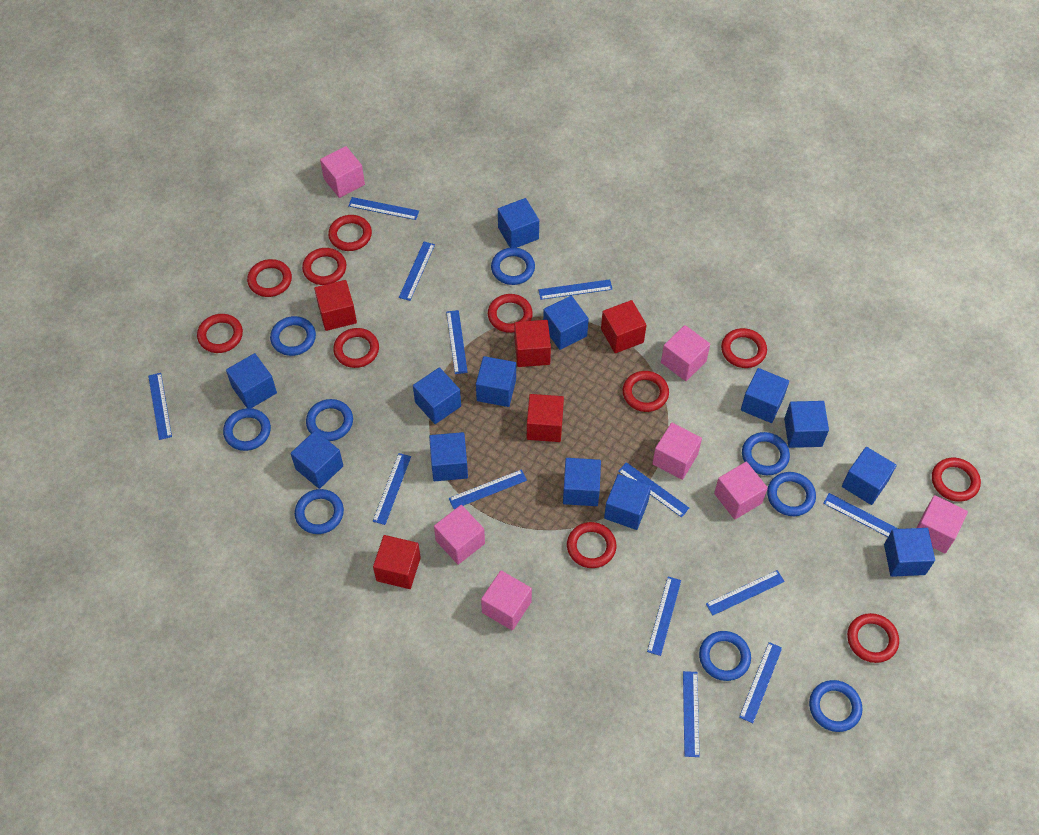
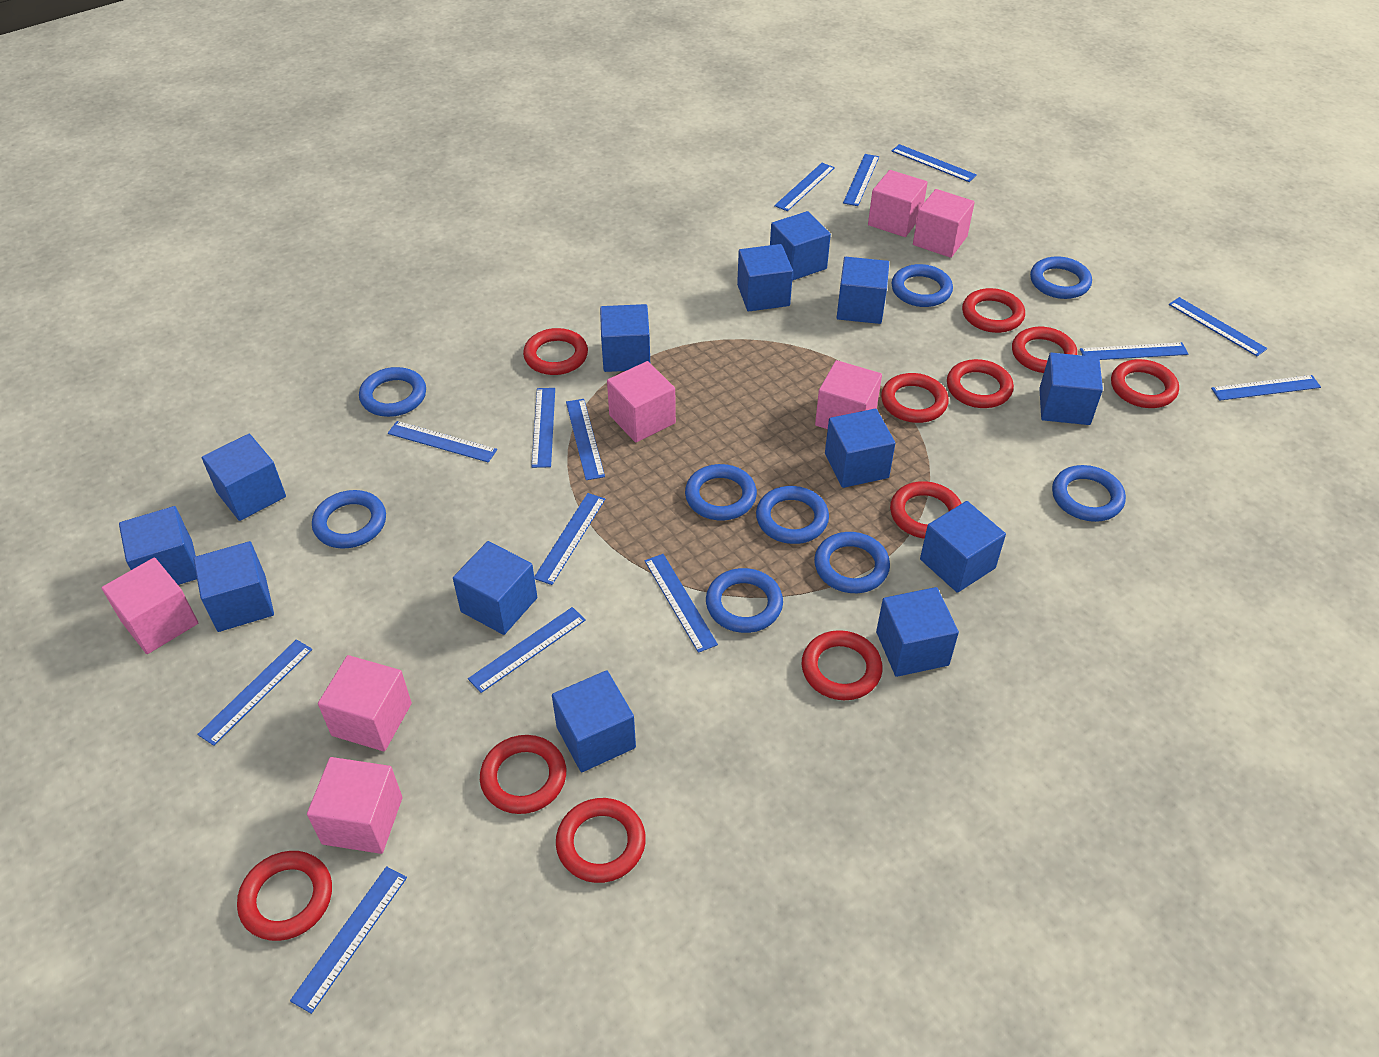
blue ruler: [148,373,172,440] [348,197,419,220] [373,453,411,525] [399,242,435,301] [446,310,468,374] [449,469,527,509] [538,279,613,300] [618,462,689,517] [647,577,681,656] [683,671,700,757] [706,570,785,616] [739,642,782,723] [823,493,898,537] = 13 -> [197,639,312,746] [290,866,407,1014] [388,421,497,463] [468,607,586,693] [531,388,555,468] [534,493,605,585] [566,399,605,480] [645,554,718,653] [774,163,835,211] [843,154,879,206] [892,144,977,182] [1080,342,1188,360] [1169,297,1268,356] [1211,375,1321,401] = 14
red cube: [314,280,357,331] [373,535,421,589] [515,320,551,367] [527,394,564,442] [601,300,646,353] = 5 -> none = 0

